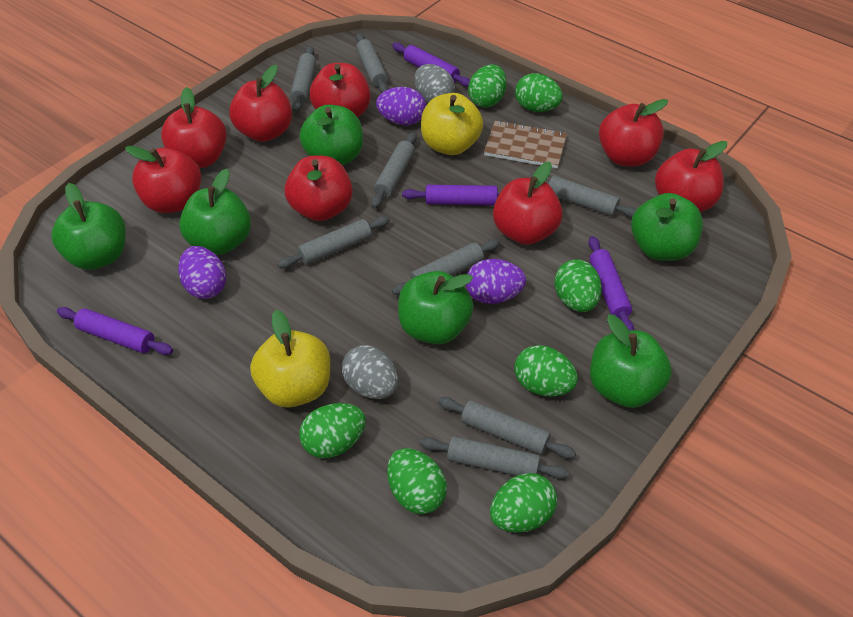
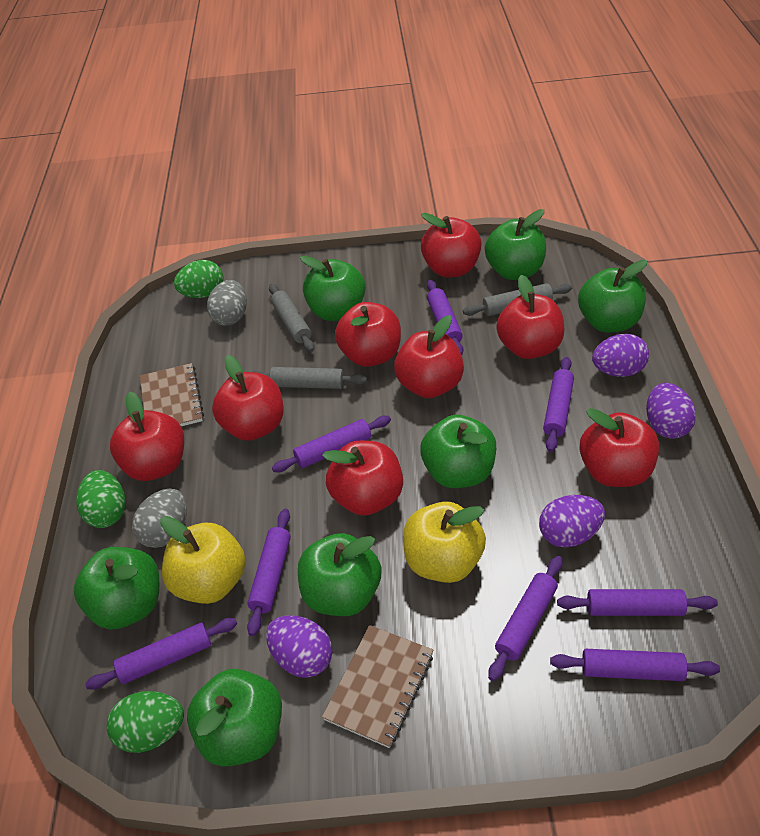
brown notebook: [484,120,567,168] = 1 -> [140,363,204,426] [322,625,433,748] = 2
green apple: [51,183,126,270] [179,169,251,255] [300,105,363,165] [398,271,473,345] [590,314,672,408] [631,193,703,261] = 6 -> [74,547,159,630] [187,669,282,767] [298,533,382,616] [300,256,366,321] [420,415,496,488] [485,209,546,280] [578,260,647,332] = 7
green egg: [299,403,366,458] [387,448,447,514] [468,64,506,108] [490,473,557,533] [515,73,563,112] [515,345,578,396] [554,259,602,312] = 7 -> [76,470,126,528] [107,691,184,753] [174,260,223,298] = 3
grey rolling pin: [278,216,390,268] [290,46,316,112] [356,33,388,93] [371,132,417,208] [392,239,500,295] [420,436,569,479] [438,397,576,459] [528,174,637,218] = 8 -> [253,367,367,389] [269,284,314,352] [463,283,572,316] = 3
purple egg: [178,246,226,299] [376,87,426,125] [466,259,526,304] = 3 -> [266,616,333,678] [539,495,605,548] [592,334,649,377] [646,383,696,439] = 4
purple rolling pin: [57,307,173,355] [392,42,470,87] [402,185,499,205] [588,236,634,330] = 4 -> [85,618,237,690] [247,509,291,636] [272,416,391,472] [427,280,463,355] [488,556,563,681] [543,357,574,452] [550,649,720,681] [557,589,718,616] = 8

